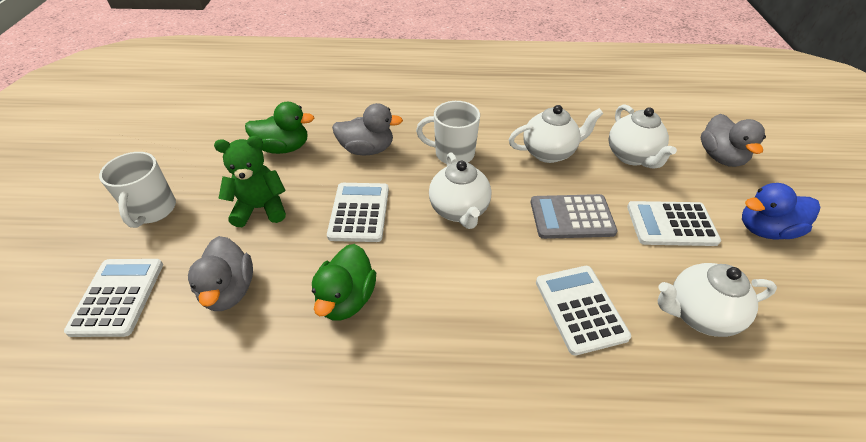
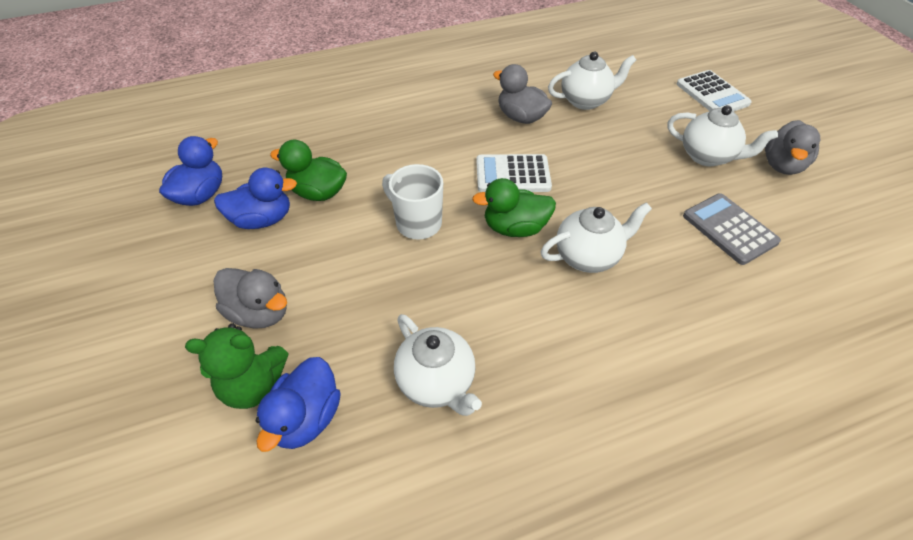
blue duck: [742,183,820,240] = 1 -> [159,136,222,206] [214,168,297,229] [256,357,341,452] = 3
white calculator: [64,259,163,337] [327,183,389,242] [536,266,631,356] [627,201,721,246] = 4 -> [476,154,552,192] [677,70,752,111] = 2
white mug: [99,152,176,228] [416,101,480,164] = 2 -> [382,164,443,240] = 1

